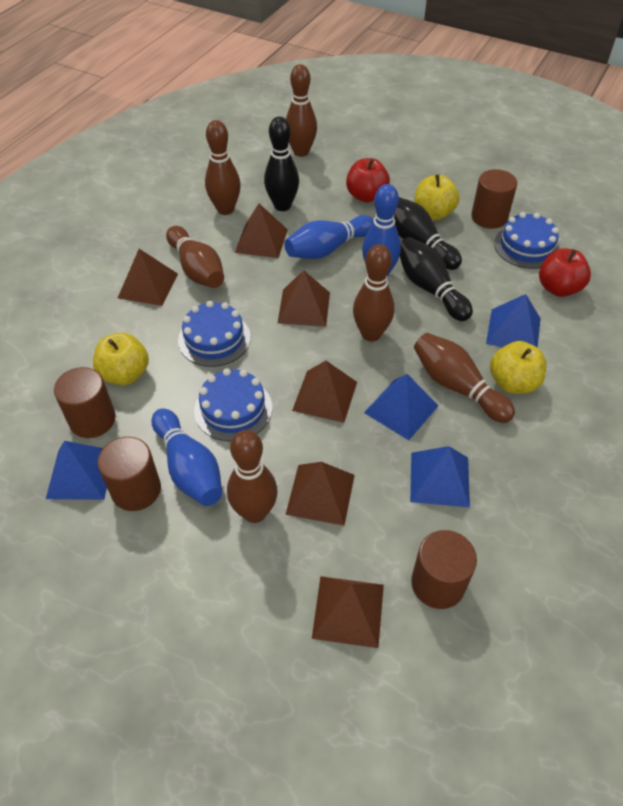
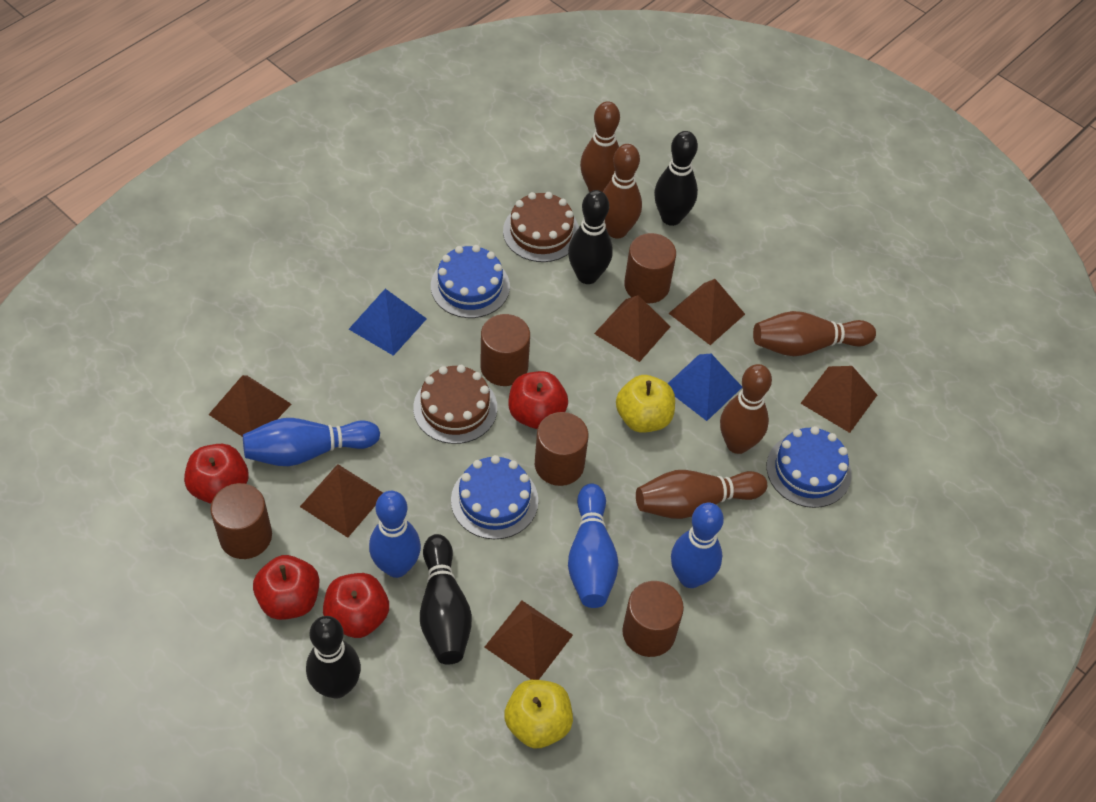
black bowling pin: [264,116,299,211] [394,197,462,270] [400,237,473,321] = 3 -> [306,616,361,699] [420,534,472,665] [568,190,613,284] [654,131,698,226] = 4
blue bowling pin: [151,408,222,506] [285,215,374,259] [362,184,401,277] = 3 -> [243,418,380,466] [369,491,421,578] [568,484,619,608] [671,503,724,588] = 4
blue pyramid: [46,441,107,500] [364,374,439,440] [410,446,470,508] [486,294,541,348] = 4 -> [349,289,427,356] [667,354,742,421] = 2
brown bowling pin: [166,226,224,288] [205,120,241,215] [227,430,278,523] [286,64,317,157] [353,244,394,342] [414,333,515,423] = 6 -> [580,101,620,192] [603,144,642,239] [636,470,767,519] [720,364,772,454] [753,311,876,356] = 5
brown cake: none = 0 -> [413,365,497,444] [503,192,579,262] = 2
brown cylinder: [54,367,116,438] [98,437,161,511] [411,530,477,609] [471,169,517,229] = 4 -> [210,483,272,559] [480,314,530,386] [535,412,588,486] [622,581,684,657] [624,233,676,303] = 5
red apple: [346,158,390,202] [539,248,591,297] = 2 -> [184,444,249,504] [253,555,319,620] [323,573,389,638] [509,371,568,429] = 4
yellow apple: [93,333,149,385] [414,174,459,220] [490,341,546,394] = 3 -> [504,680,573,748] [616,375,675,433] = 2

